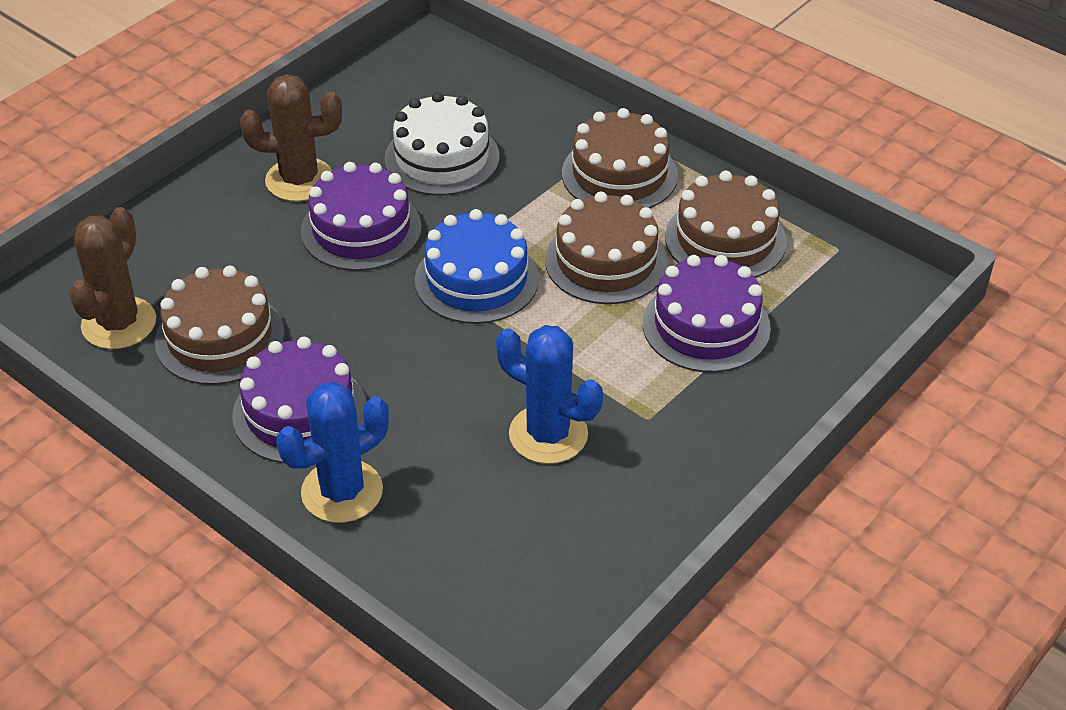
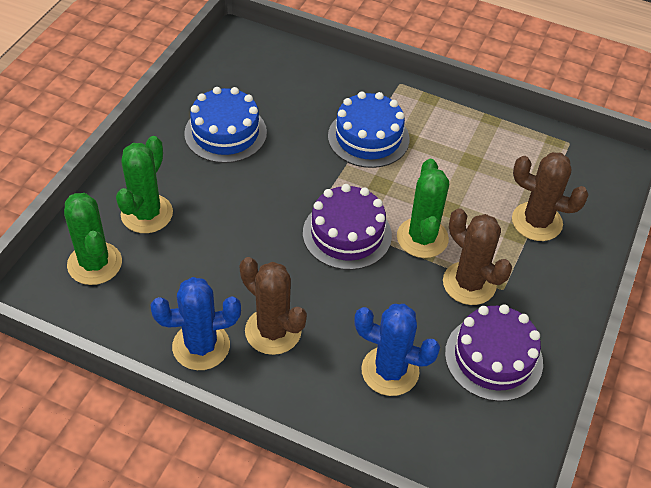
blue cake: [415,209,539,324] = 1 -> [184,87,267,163] [328,91,410,168] = 2
brown cactus: [69,207,156,349] [240,74,342,201] = 2 -> [240,257,307,355] [443,208,512,305] [512,152,589,241] = 3
brown cake: [155,266,285,385] [545,192,668,304] [562,108,678,208] [665,171,787,278] = 4 -> none = 0
green cactus: none = 0 -> [64,193,122,285] [116,136,173,233] [397,159,449,258] = 3
purple cake: [232,337,367,464] [301,162,422,271] [643,255,771,373] = 3 -> [303,184,392,270] [445,304,543,402] = 2
white cake: [384,92,500,196] = 1 -> none = 0

